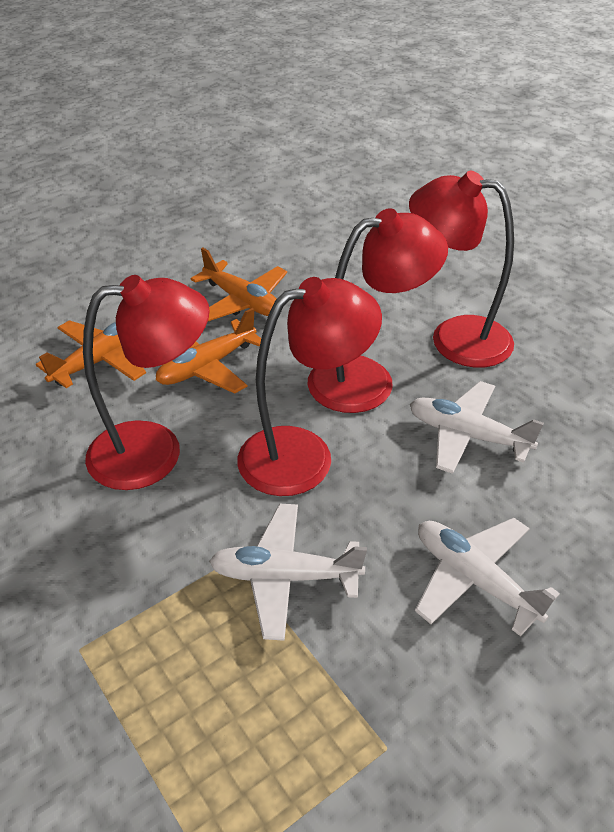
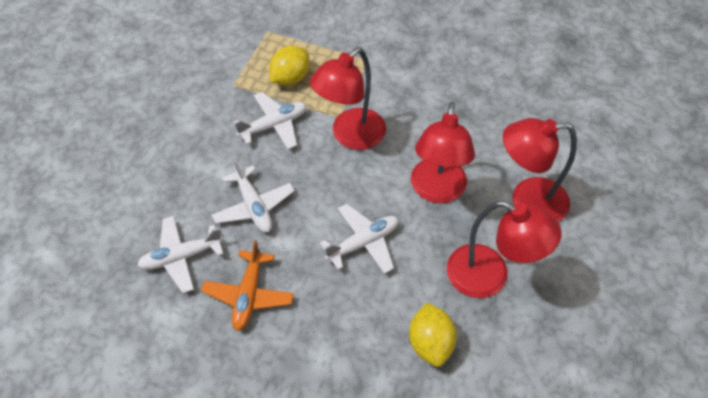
orange plane: [36,320,146,388] [156,308,261,394] [191,248,287,321] = 3 -> [201,240,294,331] = 1
white plane: [209,503,367,641] [410,381,544,474] [415,518,560,636] = 3 -> [137,216,224,293] [212,159,295,232] [234,92,307,149] [320,204,398,274] = 4
yellow lemon: none = 0 -> [269,46,310,86] [409,302,457,367] = 2

